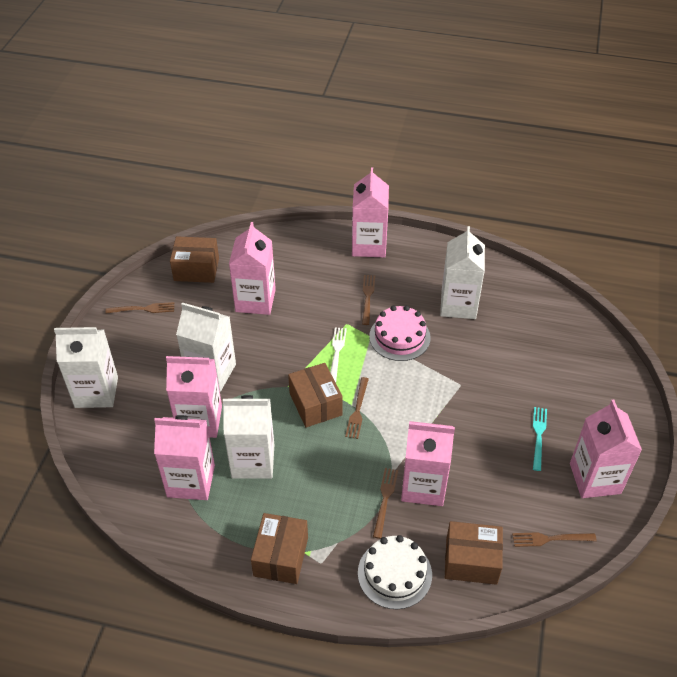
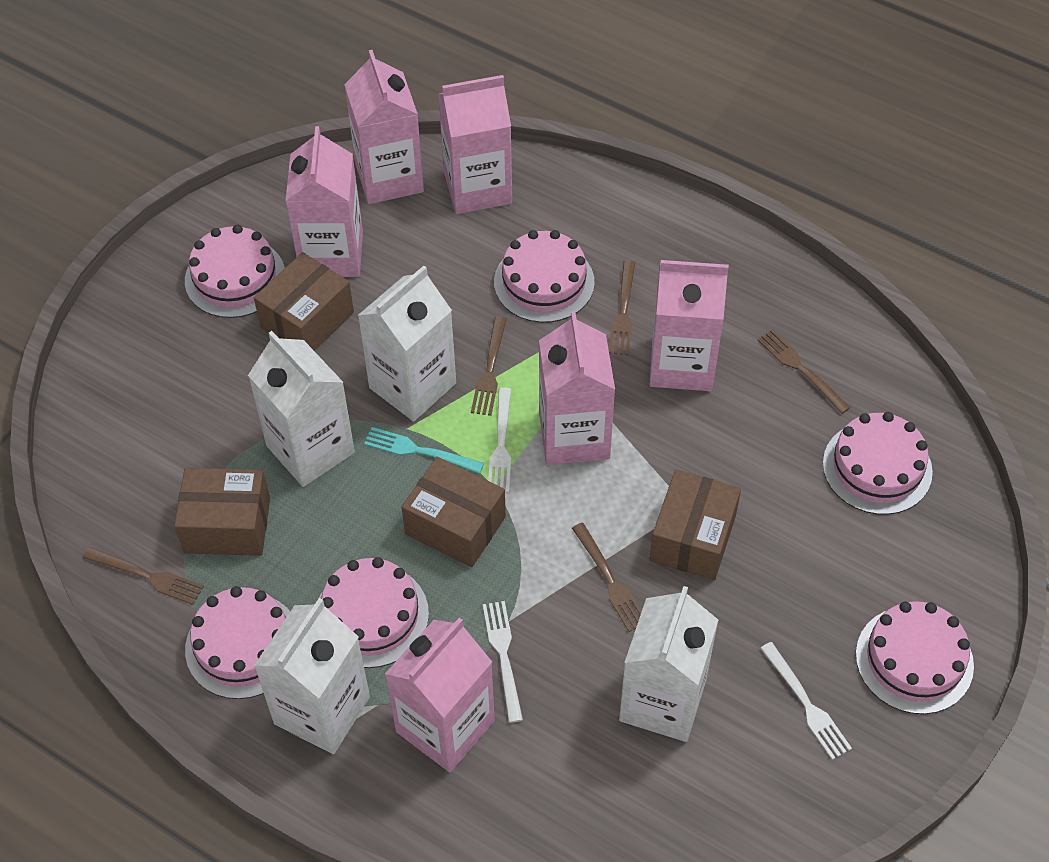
pink cake: [369,306,431,361] = 1 -> [185,225,285,318] [185,586,290,699] [319,557,429,668] [494,230,595,323] [823,412,933,515] [856,601,974,714] = 6
white cake: [358,535,432,609] = 1 -> none = 0
white fork: [330,327,347,382] = 1 -> [483,601,523,723] [488,387,511,493] [760,642,852,760] = 3

